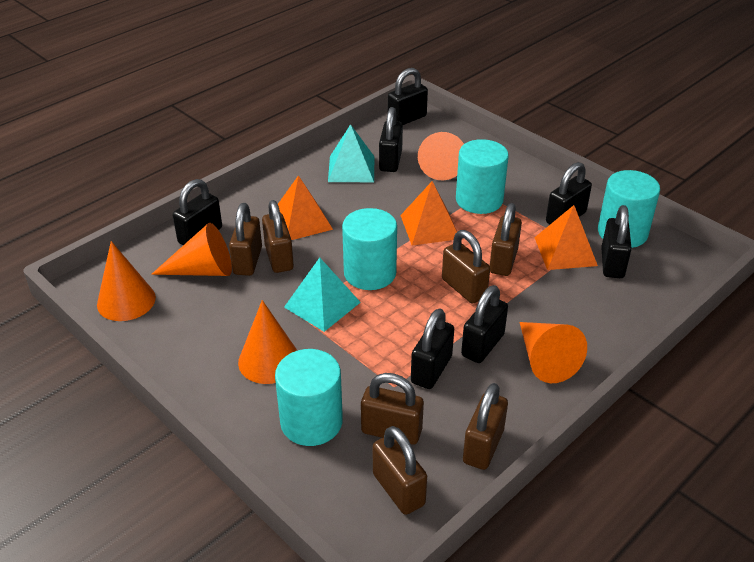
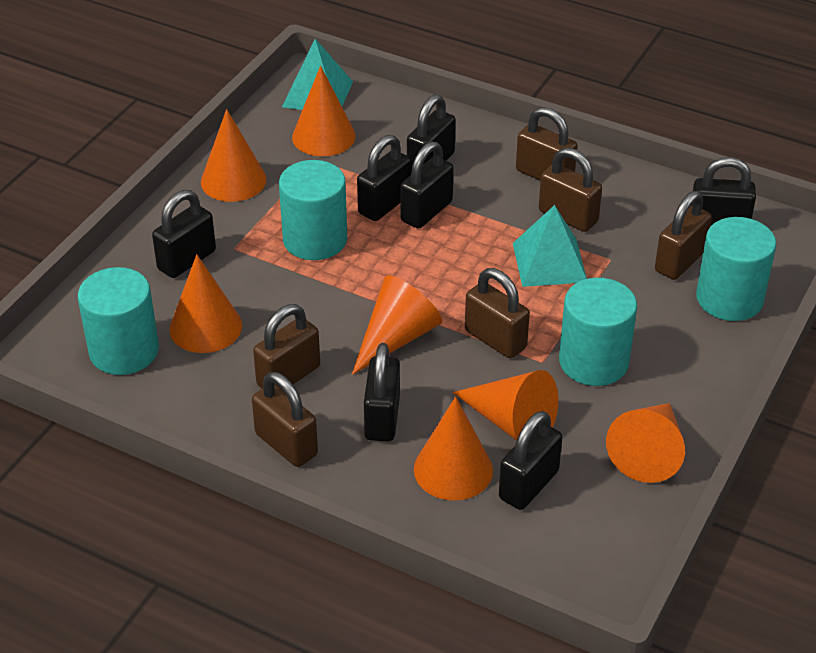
brown padlock: [229,203,262,276] [262,200,294,273] [361,373,424,445] [373,426,427,515] [442,230,490,303] [463,383,508,470] [490,203,522,276] = 7 -> [252,372,318,467] [253,304,320,389] [465,268,530,358] [516,107,577,181] [539,148,602,232] [655,191,712,280] = 6
orange cone: [97,241,156,321] [151,223,232,276] [238,300,297,384] [418,132,464,181] [520,322,587,383] = 5 -> [169,254,242,353] [201,109,267,202] [292,66,355,156] [352,275,442,375] [414,397,493,501] [453,370,558,441] [606,403,685,483] = 7
orange pyramid: [278,175,333,240] [400,181,457,246] [534,205,598,270] = 3 -> none = 0

